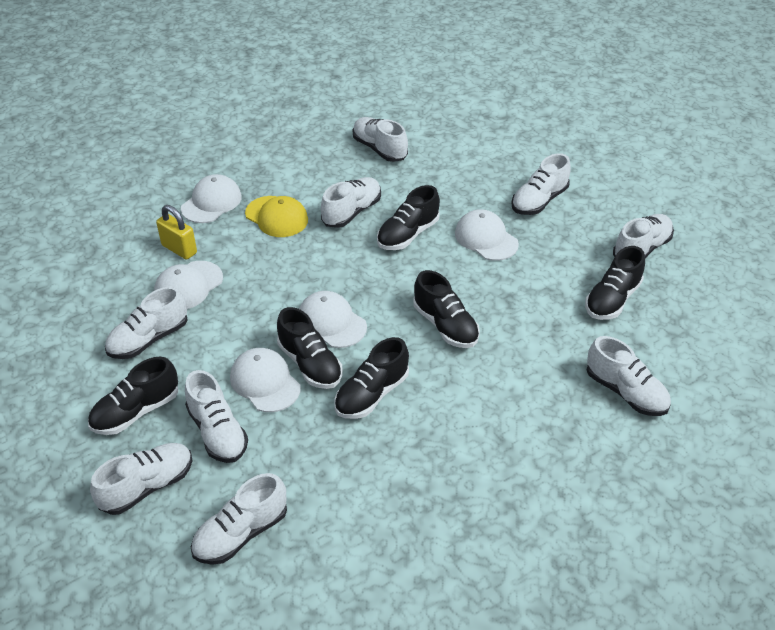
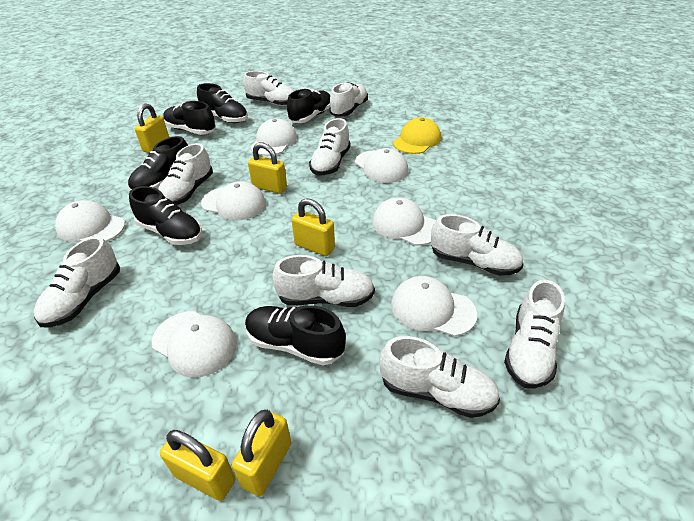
white cap: [154,261,223,309] [181,174,242,223] [230,348,301,412] [299,291,367,348] [455,209,519,261] = 5 -> [55,201,125,242] [152,311,237,378] [201,181,266,221] [250,118,297,156] [355,148,408,183] [372,197,436,246] [391,276,477,337] = 7
yellow padlock: [156,205,197,260] = 1 -> [135,103,169,153] [160,430,235,501] [232,410,291,496] [248,143,287,194] [291,198,335,256] = 5

